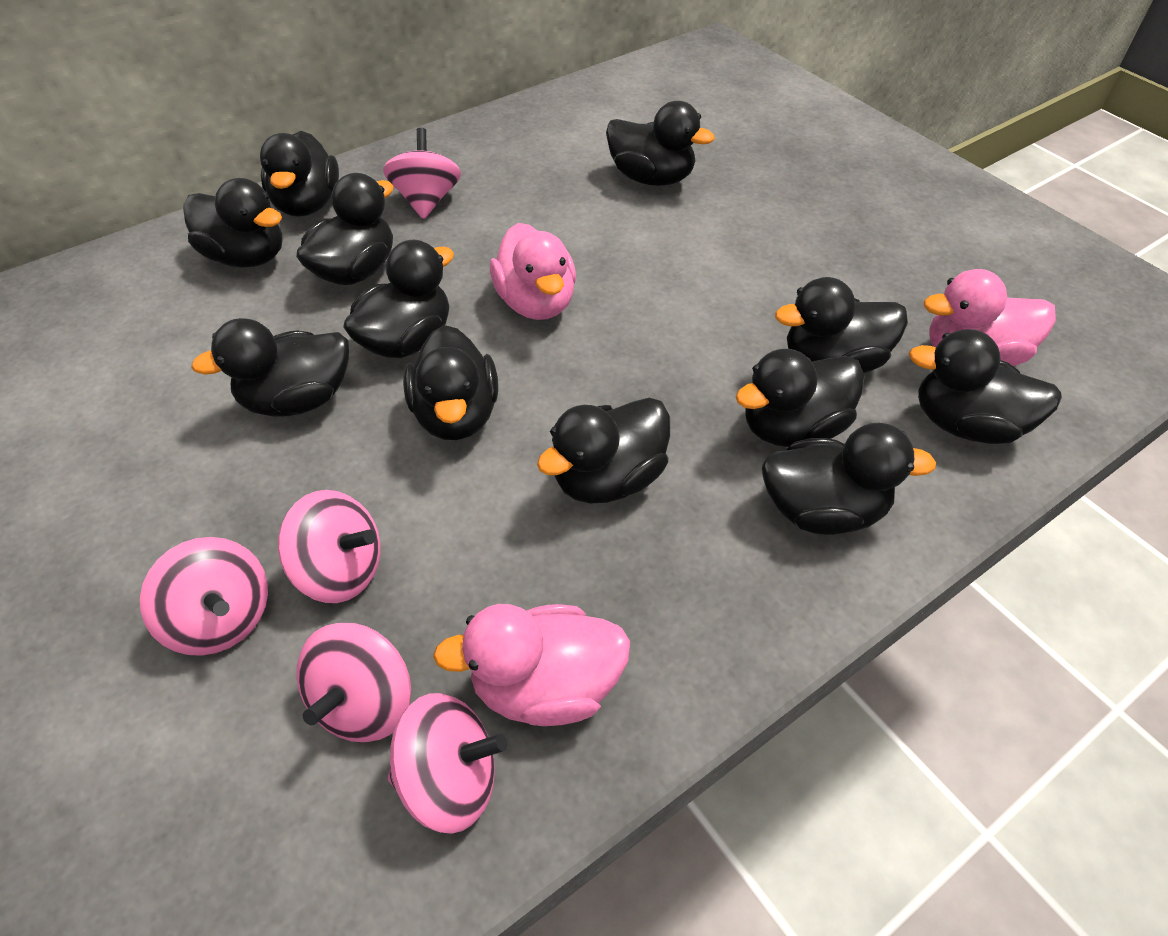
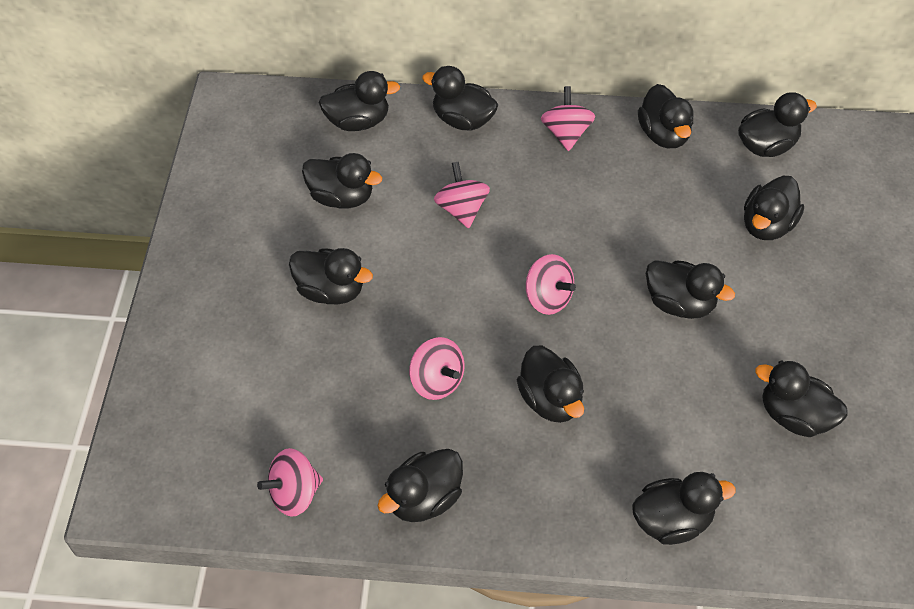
pink duck: [433,604,630,726] [490,223,576,320] [924,269,1056,366] = 3 -> none = 0

